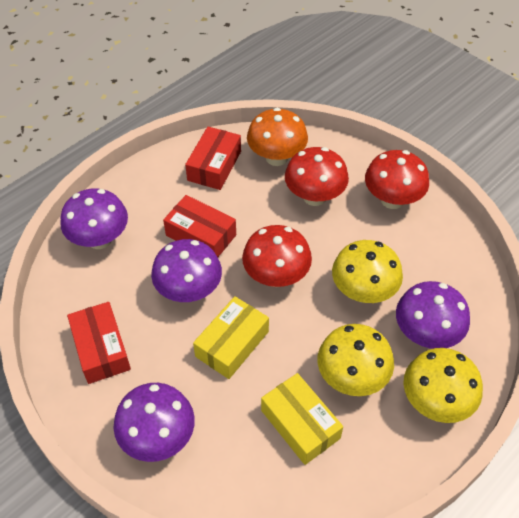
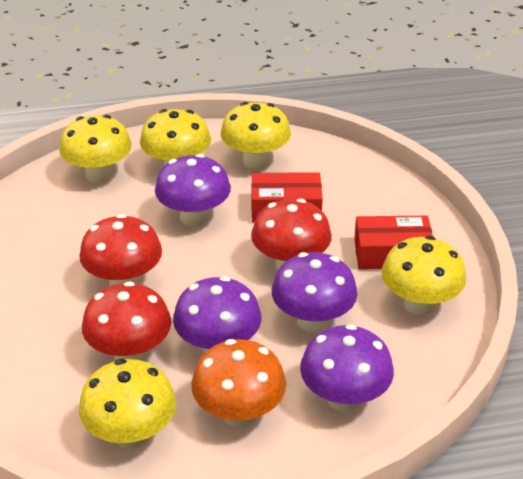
red box: [67,302,131,384] [163,195,236,257] [185,127,241,190] = 3 -> [251,172,323,222] [354,216,433,269] = 2
yellow box: [193,296,269,379] [261,373,343,465] = 2 -> none = 0
yellow mushroom: [317,324,394,396] [332,240,403,303] [403,348,483,423] = 3 -> [59,115,132,183] [79,359,176,449] [140,109,211,166] [221,102,291,168] [382,236,466,315] = 5

